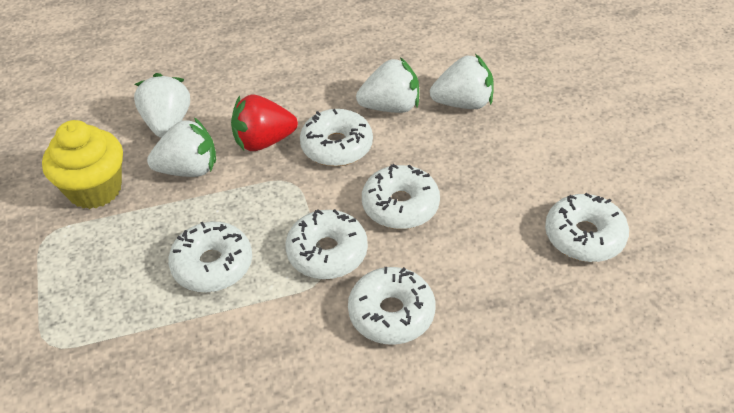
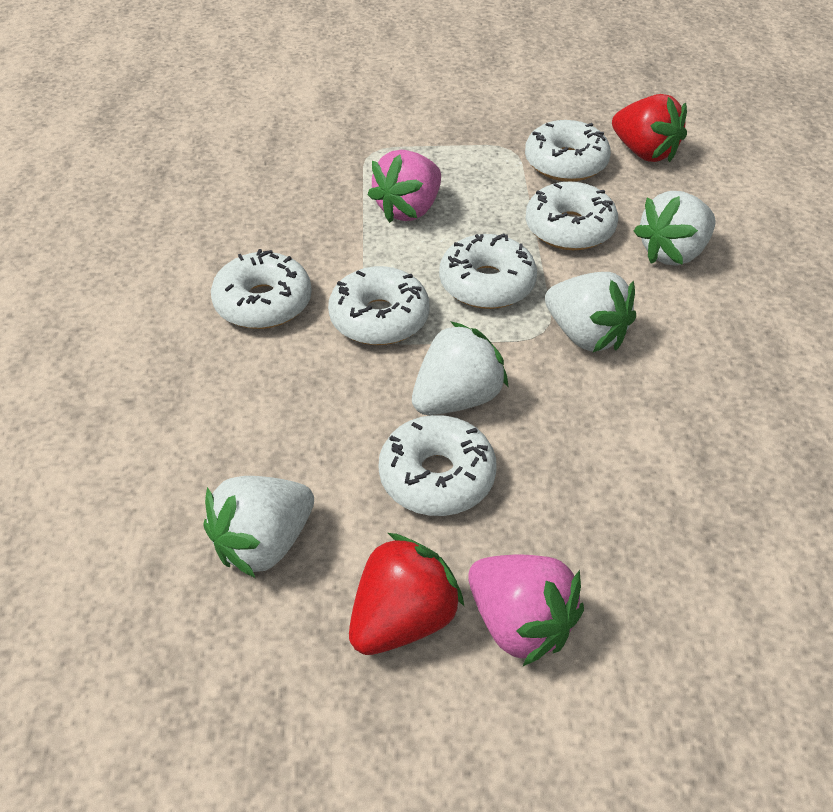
pink strawberry: none = 0 -> [368,150,441,223] [468,555,584,666] = 2
red strawberry: [231,95,298,151] = 1 -> [349,533,465,655] [612,94,687,163] = 2
yellow cupcake: [42,120,123,209] = 1 -> none = 0

